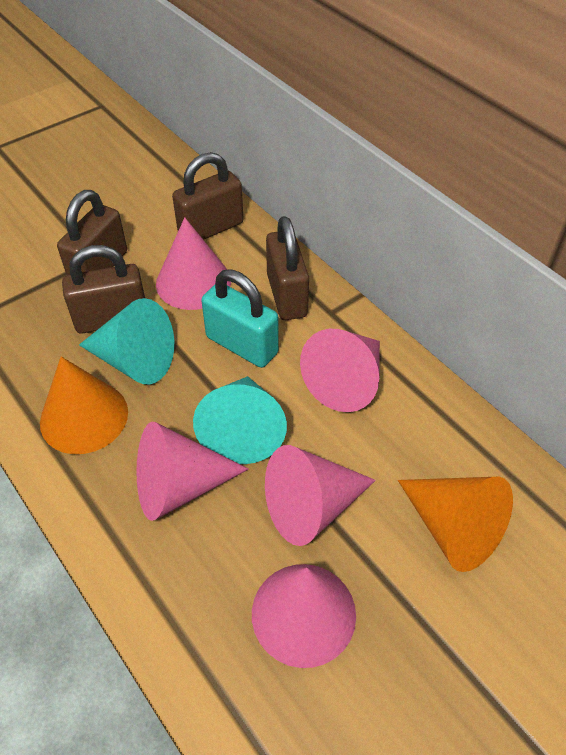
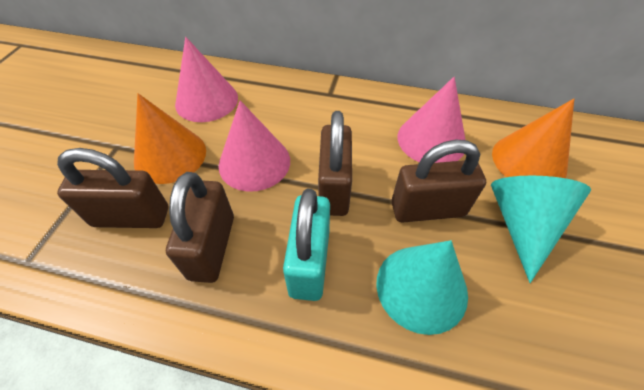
pink cone: [136,422,249,521] [156,217,231,310] [252,564,356,668] [265,445,376,546] [300,329,380,412] = 5 -> [175,37,238,122] [219,100,290,192] [398,77,466,163] = 3

